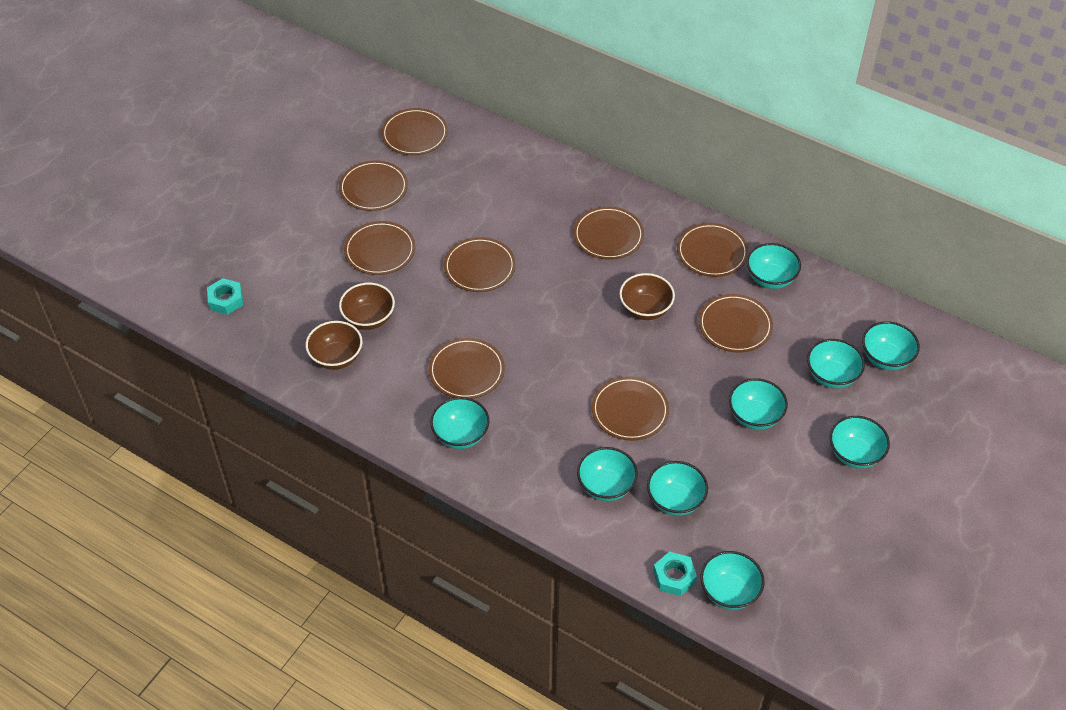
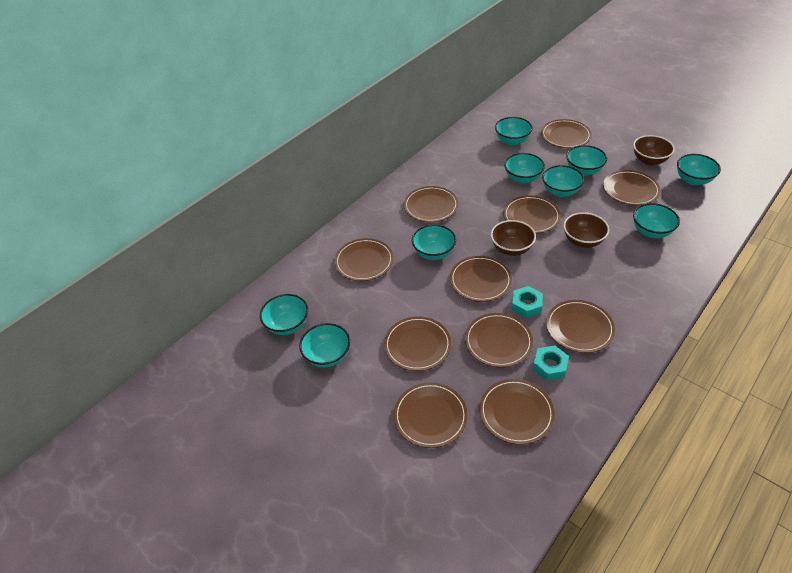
brown plate: [339,160,408,211] [344,221,415,275] [381,108,448,155] [429,338,505,399] [444,237,516,292] [574,206,644,260] [592,376,669,441] [677,223,749,277] [699,294,773,353] = 9 -> [334,238,393,281] [384,316,451,371] [394,382,468,448] [404,186,459,222] [450,256,512,302] [465,313,533,368] [480,379,555,445] [503,196,561,234] [541,119,592,148] [546,300,615,353] [603,170,660,205] = 11

